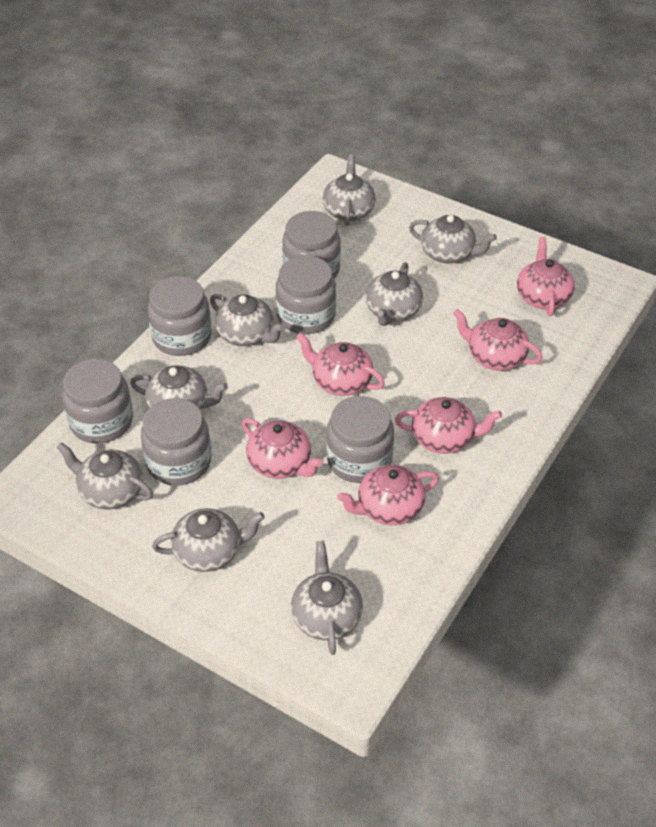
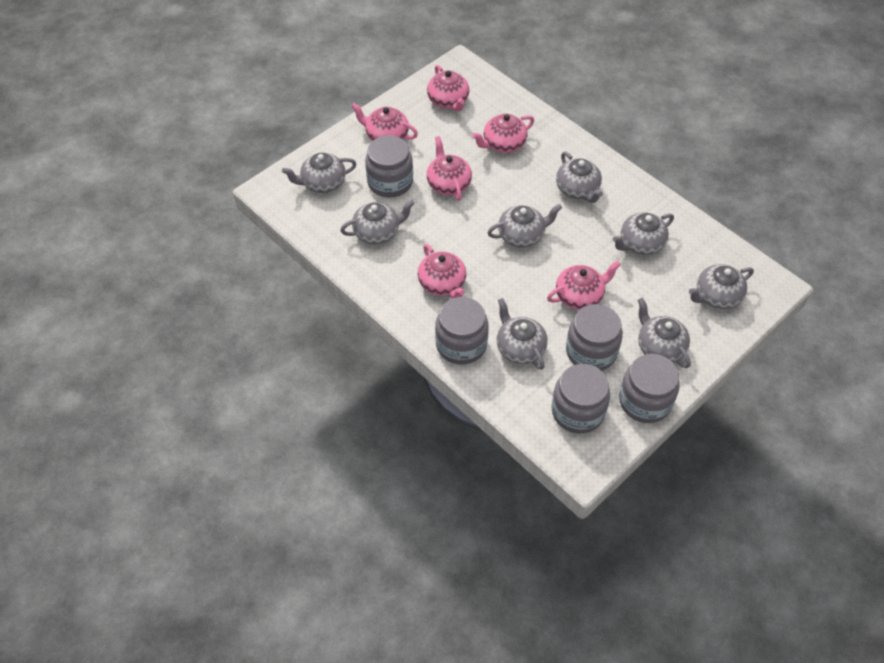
grey jar: [62,359,133,444] [141,398,211,486] [147,276,212,356] [276,256,336,334] [282,211,341,279] [326,396,394,483] = 6 -> [365,135,413,197] [435,297,489,364] [552,364,610,434] [566,304,623,371] [619,354,680,423] = 5

